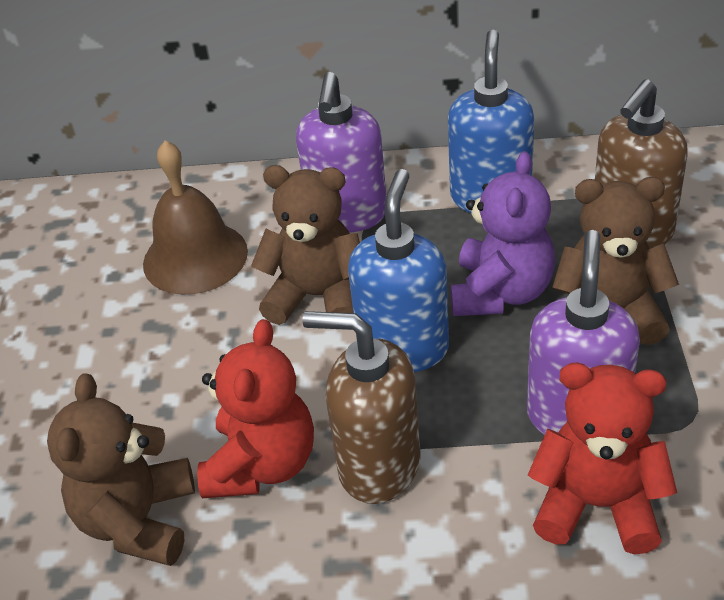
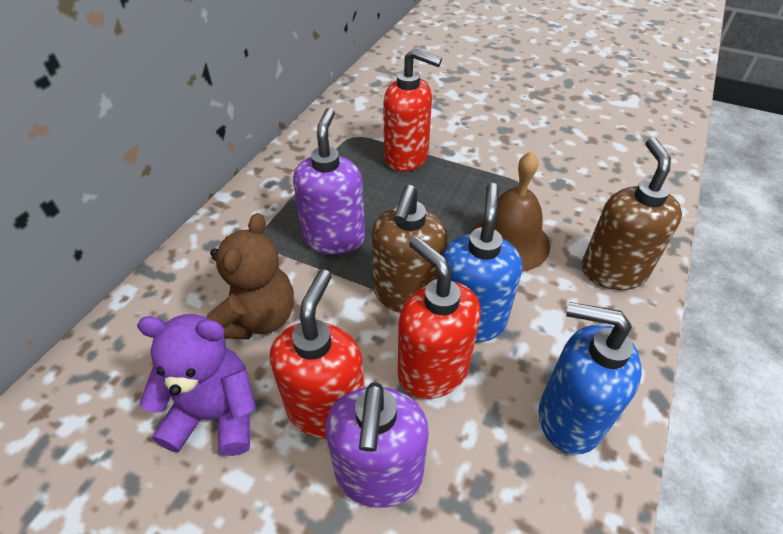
brown teddy bear: [47,374,195,566] [251,165,360,325] [552,177,679,345] = 3 -> [206,213,294,339] = 1
red soap dispenser: none = 0 -> [270,269,365,439] [383,48,442,172] [398,236,481,399] = 3
red teddy bear: [197,319,314,498] [528,363,677,554] = 2 -> none = 0

